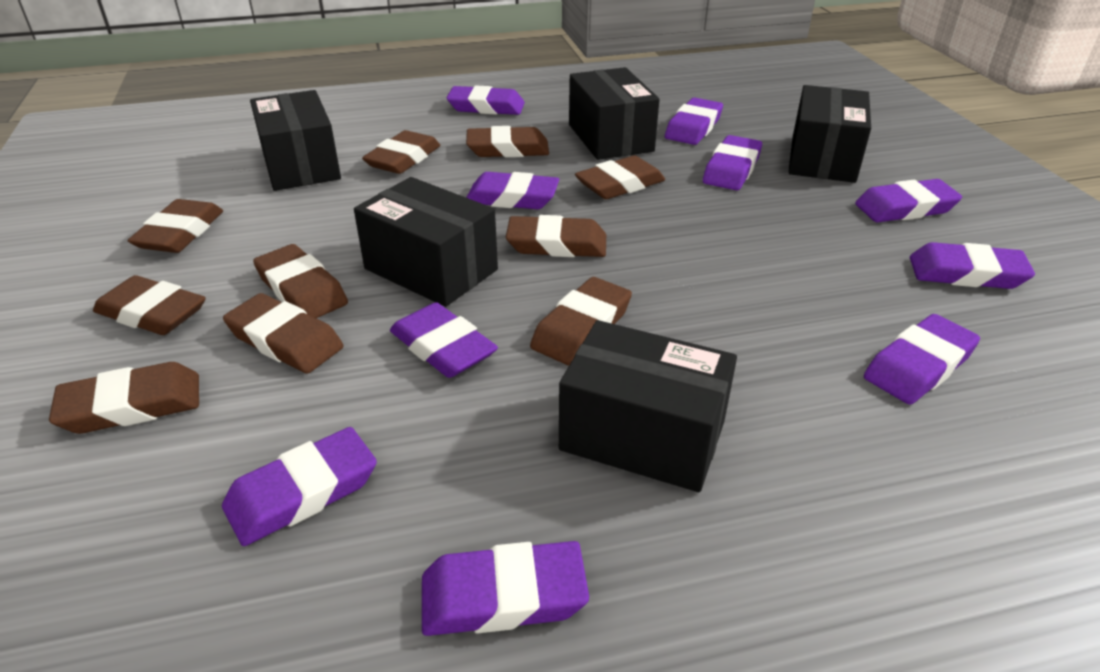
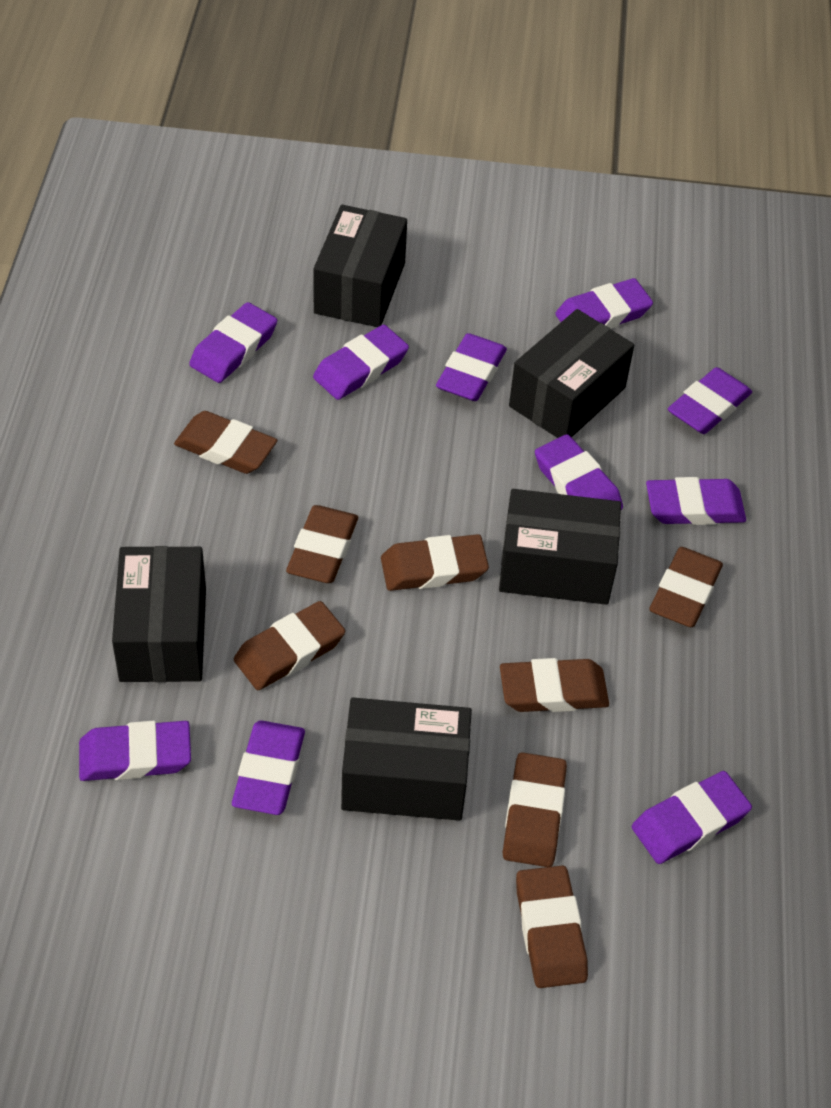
brown eraser: [49,362,199,434] [93,275,206,335] [128,199,223,253] [223,293,344,374] [253,244,348,318] [362,130,441,174] [466,126,549,157] [506,215,606,257] [530,277,632,366] [575,156,665,199] = 10 -> [174,411,277,474] [234,601,345,690] [286,505,358,583] [381,534,489,591] [500,658,609,712] [503,752,567,867] [516,865,588,988] [649,547,723,627] = 8

